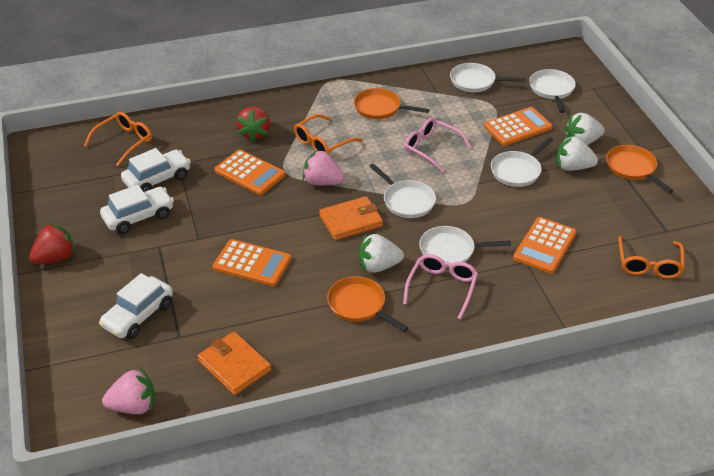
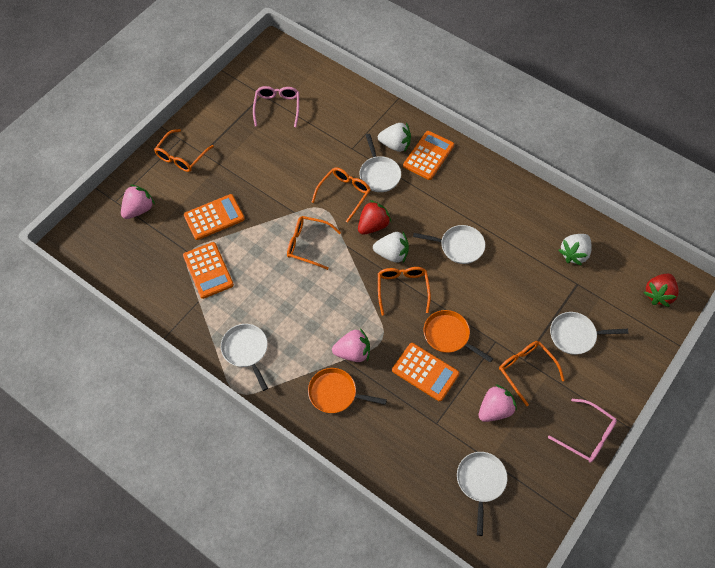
orange glasses: [84,112,152,166] [294,114,362,154] [618,235,685,279] = 3 -> [154,129,214,172] [287,216,341,270] [312,167,371,223] [378,267,431,316] [499,341,565,406] = 5
orange pan: [327,276,409,332] [354,88,430,119] [606,145,673,193] = 3 -> [308,368,387,413] [424,310,493,363] = 2
orange wallet: [197,332,271,395] [319,196,383,240] = 2 -> none = 0
pink strawberry: [102,367,155,414] [303,149,344,185] = 2 -> [121,184,155,219] [332,328,370,362] [478,384,517,422] = 3
white car: [99,273,173,339] [100,185,174,234] [121,148,191,192] = 3 -> none = 0

